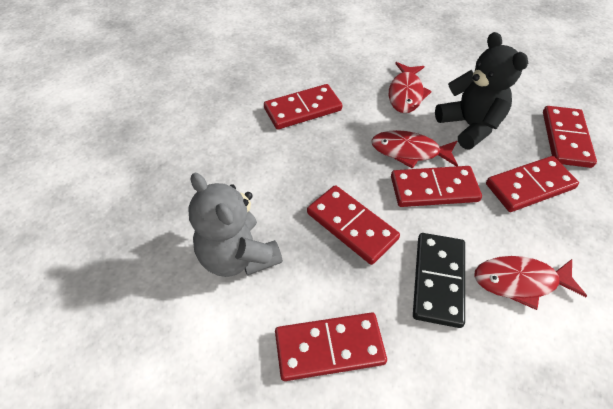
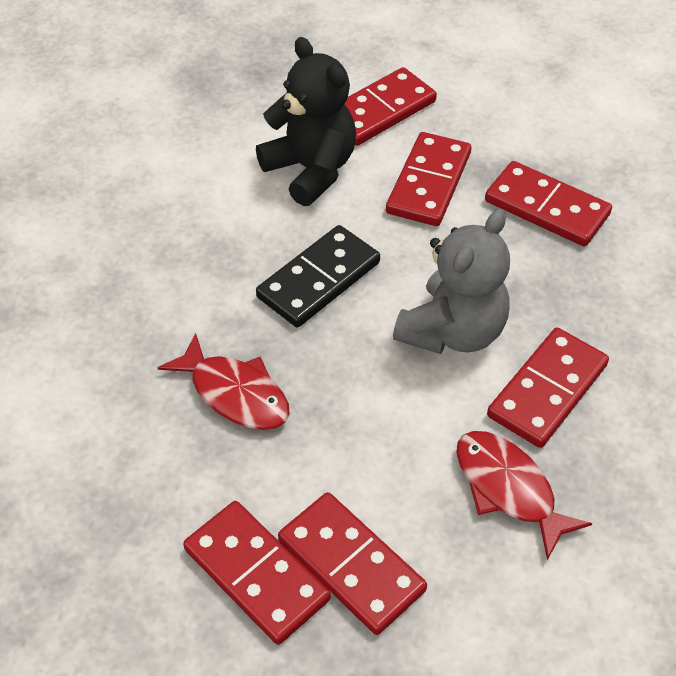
red fish: [371,130,458,169] [389,62,432,113] [474,256,587,310] = 3 -> [158,333,290,430] [456,431,592,560] = 2

